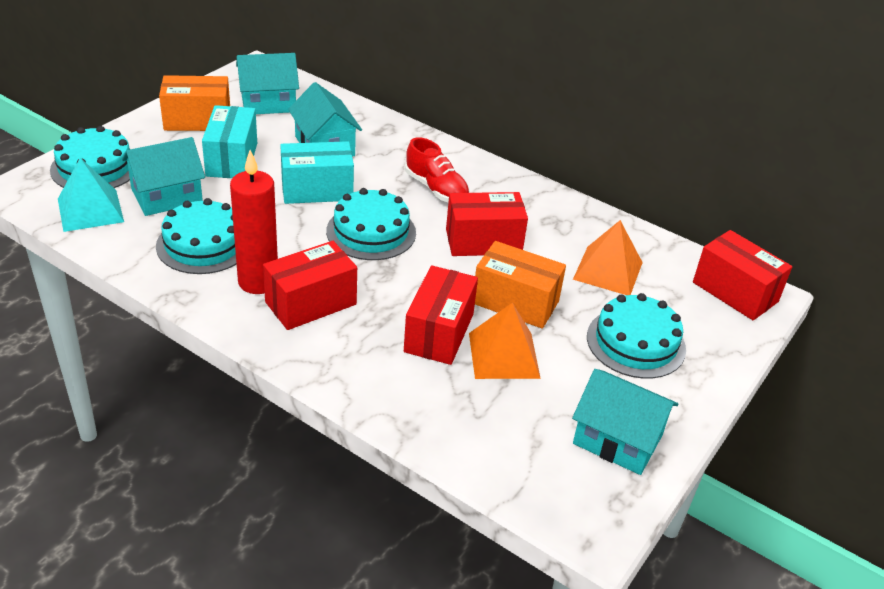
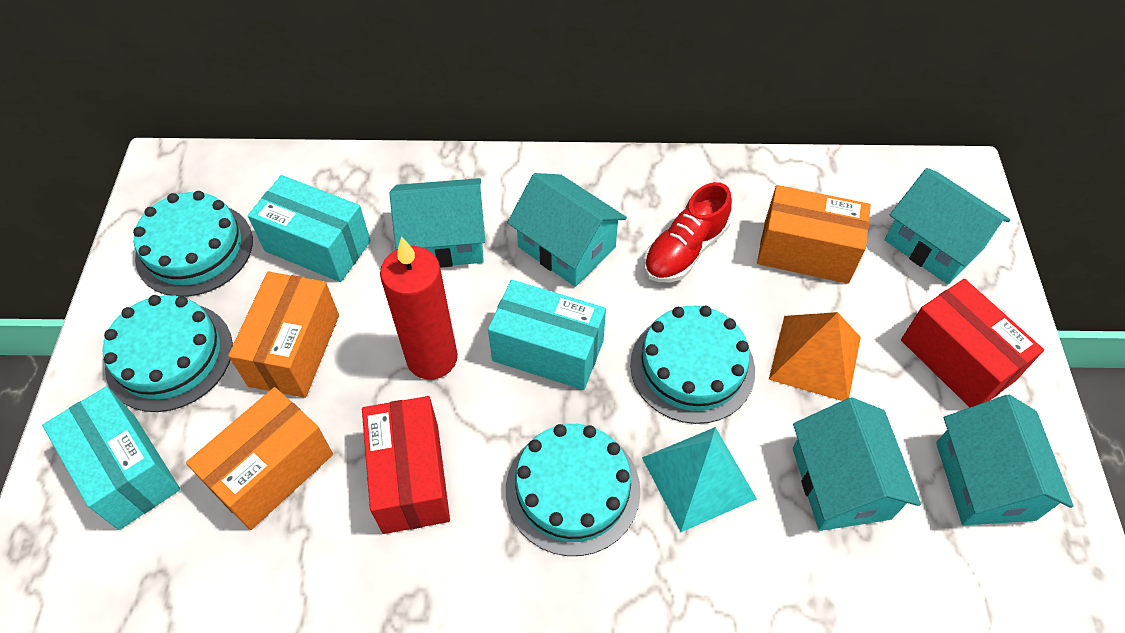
orange box: [159,75,230,131] [475,241,566,329] = 2 -> [186,387,333,530] [228,272,339,398] [757,185,871,284] = 3
orange pyramid: [469,303,541,379] [573,220,643,295] = 2 -> [769,312,861,401] = 1
red box: [263,241,357,330] [404,265,478,365] [446,192,528,256] [693,230,792,320] = 4 -> [362,396,450,534] [901,279,1044,407] = 2
turquoise box: [202,105,257,178] [280,141,354,204] = 2 -> [42,386,180,530] [248,175,371,282] [488,280,606,390] = 3
turquoise house: [122,137,205,216] [236,53,299,114] [288,82,362,157] [572,369,678,475] = 4 -> [390,178,485,268] [507,173,627,287] [793,397,921,531] [885,168,1010,284] [936,395,1074,526] = 5

